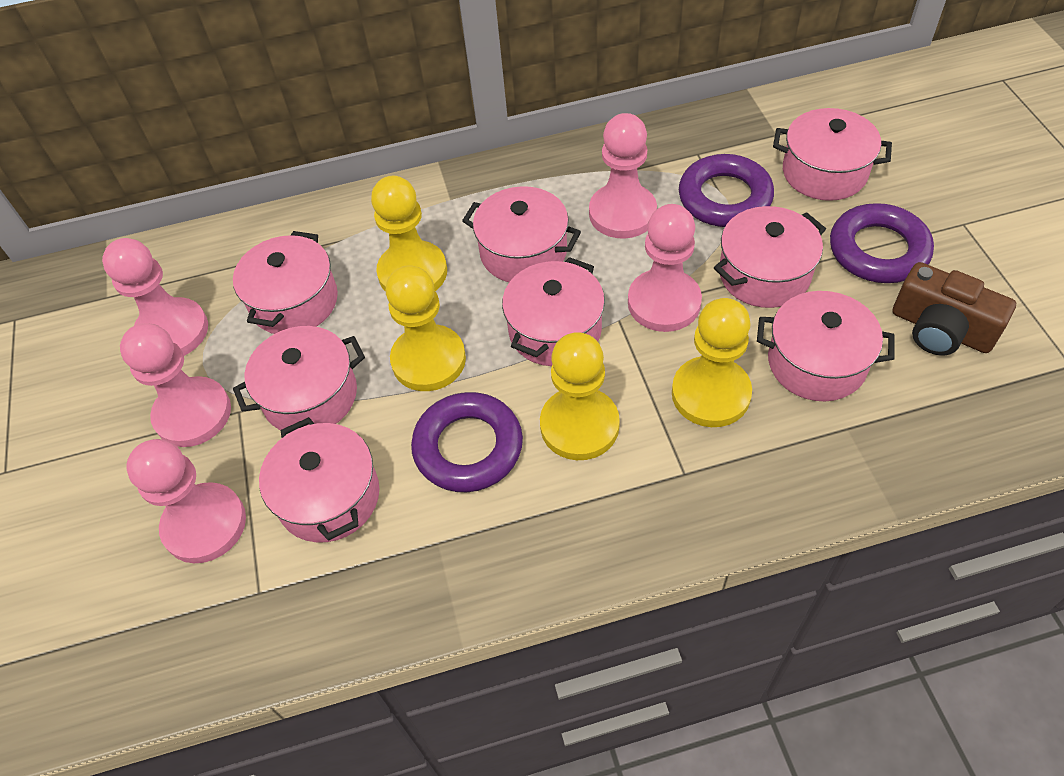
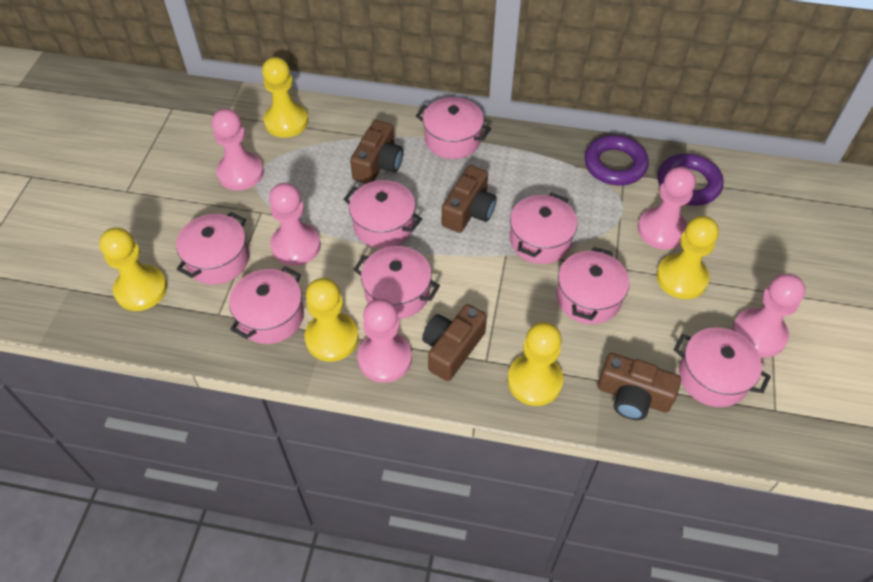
brown camera: [893,262,1016,355] = 1 -> [350,120,403,184] [422,304,487,381] [442,165,497,233] [598,353,681,420] = 4
purple ring: [411,392,523,492] [679,154,774,227] [830,203,934,283] = 3 -> [584,135,649,186] [657,153,724,206] = 2
yellow pawn: [371,176,447,292] [386,265,466,391] [540,332,620,460] [672,298,752,427] = 4 -> [99,228,167,311] [262,57,308,138] [304,278,359,362] [508,322,563,406] [656,216,719,299] = 5

